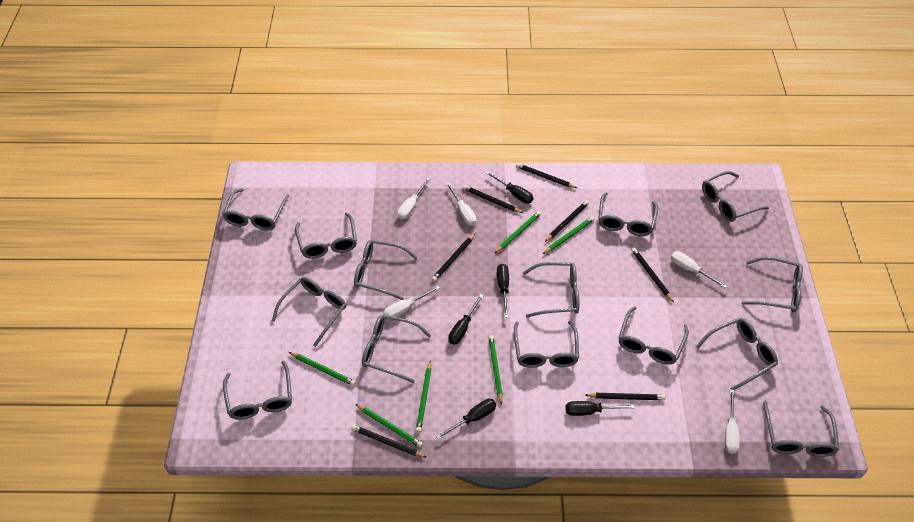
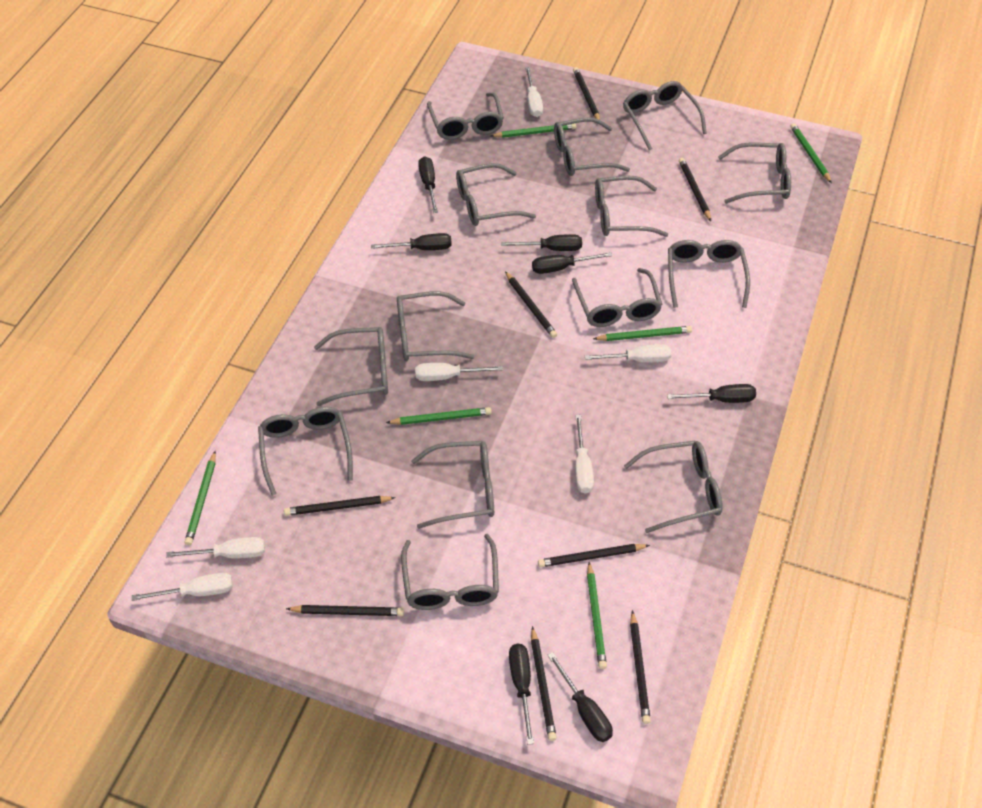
black pencil: [351,425,427,458] [432,234,475,282] [463,185,523,213] [516,163,577,188] [545,200,589,242] [585,393,666,400] [631,248,674,302] = 7 -> [284,496,396,516] [286,605,404,616] [505,271,557,338] [531,626,557,741] [538,544,650,567] [573,67,600,120] [630,610,651,724] [679,158,711,221] = 8
black screwdriver: [436,399,496,440] [448,294,484,345] [486,171,533,204] [497,264,509,318] [565,401,635,416] = 5 -> [371,233,452,250] [418,157,438,213] [501,234,582,251] [509,644,534,745] [532,252,612,274] [548,652,613,742] [667,384,756,403] = 7
white screwdriver: [383,286,440,319] [398,177,430,219] [446,183,477,226] [671,251,727,288] [725,389,740,454] = 5 -> [132,573,233,601] [166,537,265,559] [415,363,503,381] [525,67,543,117] [575,415,594,494] [585,344,671,363] = 6

